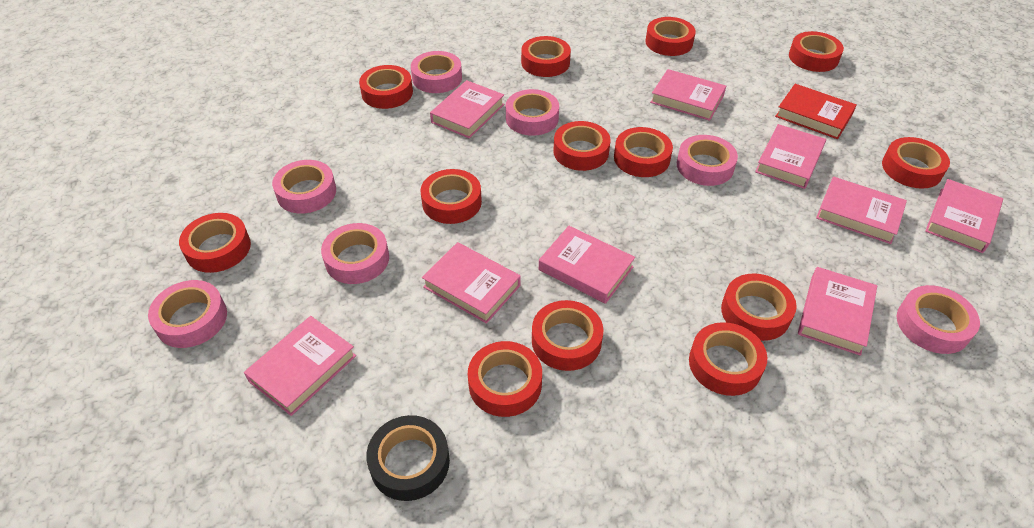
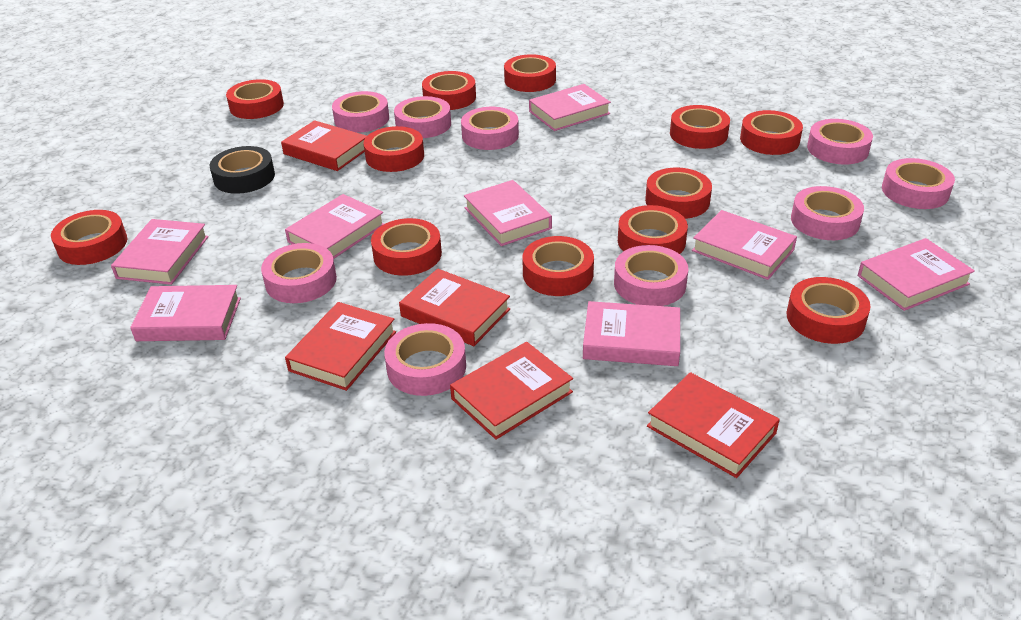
pink book: [244,316,356,416] [422,242,521,324] [430,80,505,138] [539,226,635,304] [650,69,726,121] [755,124,826,189] [798,267,877,356] [816,176,907,244] [925,179,1003,253] = 9 -> [111,219,209,285] [130,285,241,341] [285,194,384,259] [464,180,552,246] [529,84,611,131] [583,301,680,366] [692,210,797,280] [858,238,975,311] = 8
pink tape: [148,280,227,348] [272,160,336,213] [321,223,389,284] [411,51,462,93] [506,89,559,136] [677,135,738,186] [896,285,980,354] = 7 -> [261,243,337,303] [332,91,389,133] [384,323,466,396] [394,96,451,138] [461,107,519,150] [614,245,688,306] [791,186,864,240] [807,119,873,165] [882,158,955,209] = 9
red book: [775,84,857,139] = 1 -> [281,120,367,171] [285,302,396,391] [399,269,510,346] [450,342,573,440] [647,372,780,478] = 5
red tape: [179,213,251,273] [359,65,413,109] [421,169,482,224] [468,341,542,417] [521,36,571,77] [532,300,603,371] [554,121,611,171] [614,127,673,177] [645,17,696,56] [689,322,767,396] [721,273,797,341] [789,31,844,72] [882,137,950,189] = 13 -> [51,210,127,265] [226,79,284,119] [363,126,424,172] [371,218,442,276] [422,71,476,110] [504,54,556,92] [522,236,594,296] [618,205,688,254] [645,167,712,219] [670,105,730,149] [740,110,803,155] [787,277,871,344] = 12

